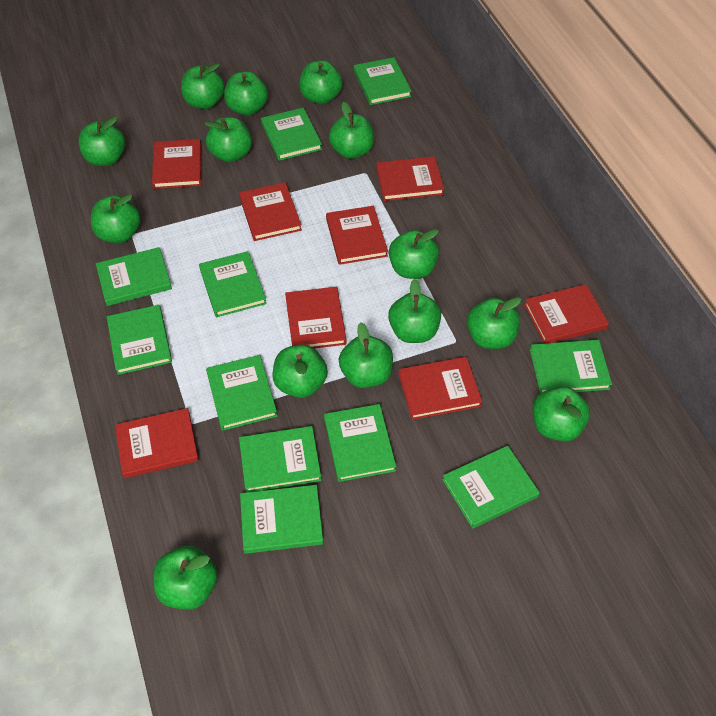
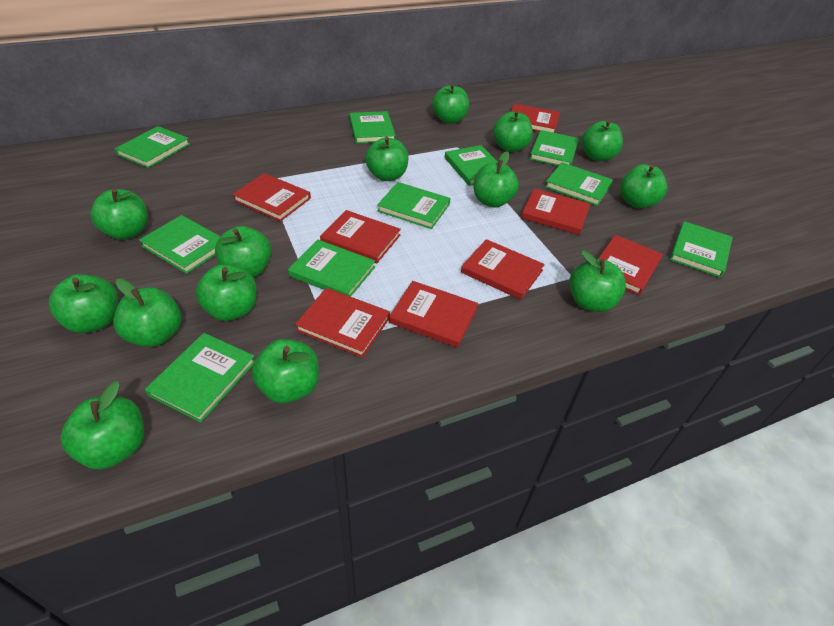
green book: [96,247,172,306] [107,305,172,375] [199,251,267,317] [206,355,277,431] [239,426,321,493] [240,485,323,554] [261,108,322,161] [324,404,396,482] [354,57,412,105] [442,446,540,529] [530,340,612,393] = 11 -> [115,126,190,168] [139,215,220,274] [145,333,254,423] [288,240,375,297] [349,111,396,144] [377,182,451,229] [445,145,498,186] [530,130,579,166] [545,162,613,206] [670,221,732,278] = 10

